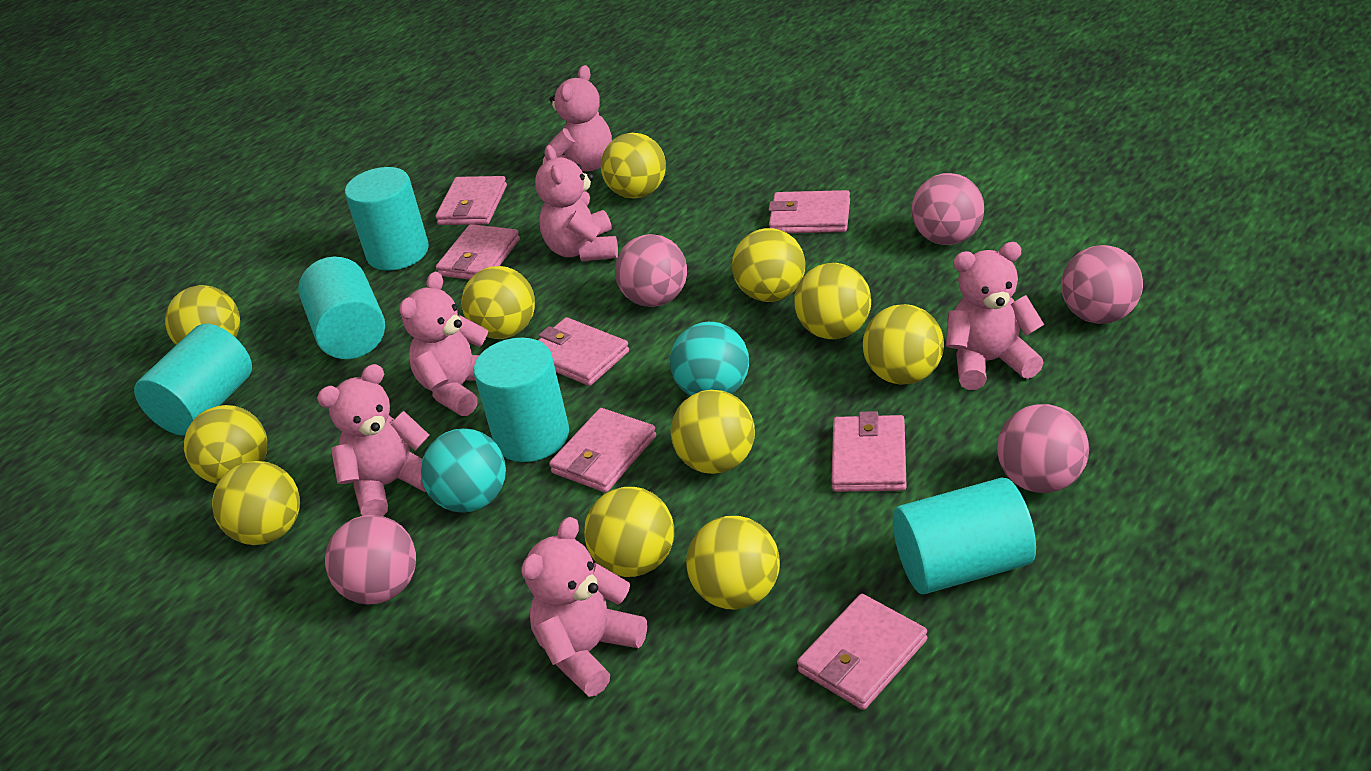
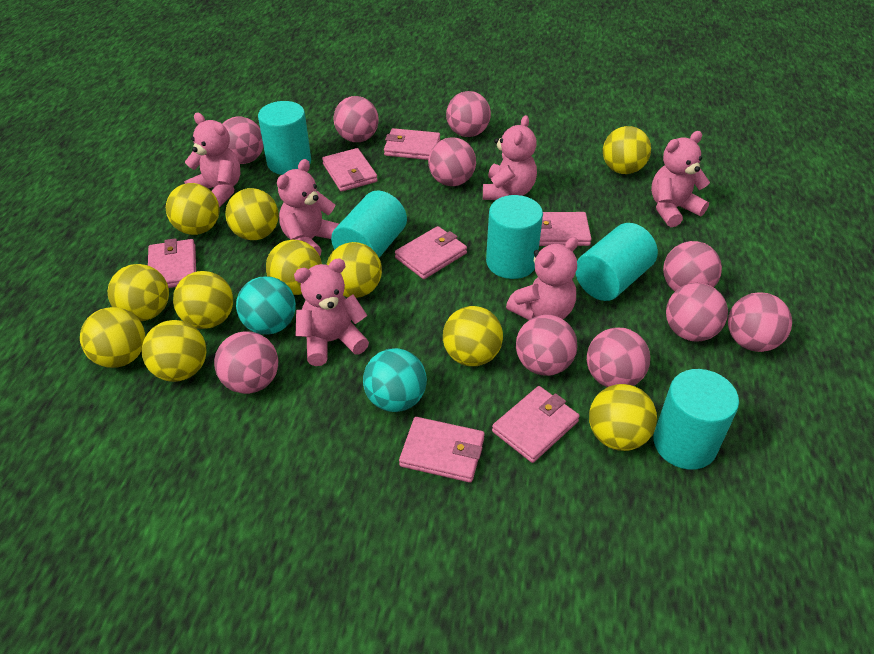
pink ball: [325,515,416,605] [615,234,687,307] [912,173,984,245] [997,404,1089,493] [1061,245,1143,324] = 5 -> [214,331,278,394] [222,116,264,164] [333,96,379,142] [428,137,476,186] [446,91,491,137] [516,315,578,376] [587,327,650,387] [663,241,722,291] [666,283,728,342] [728,292,792,352] = 10

